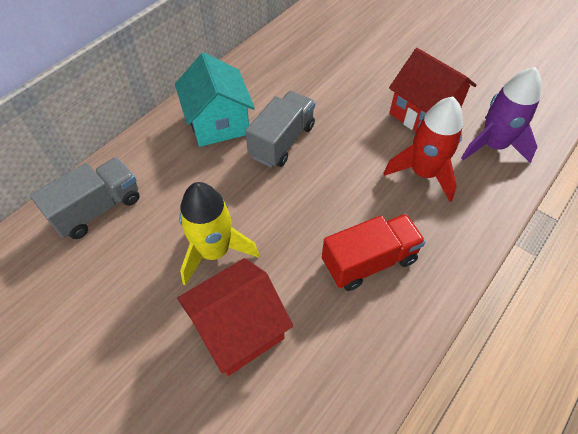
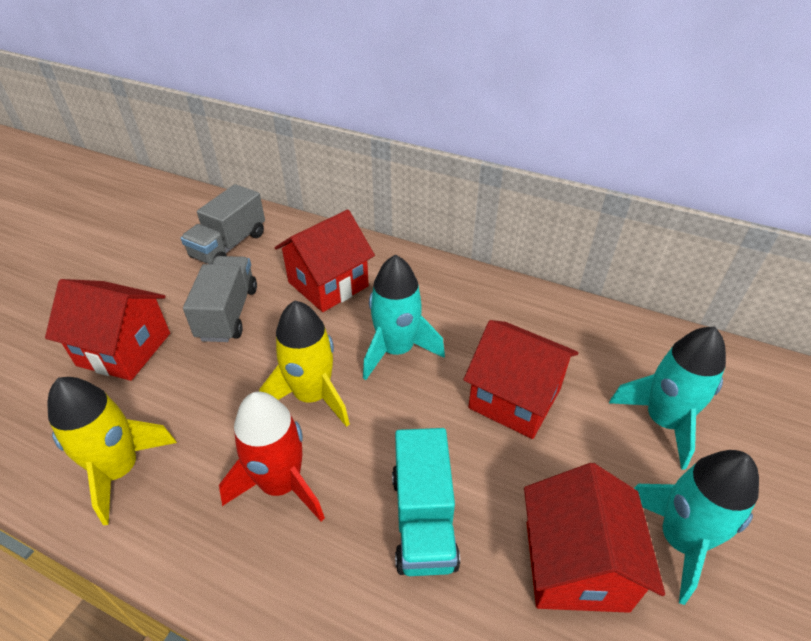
purple rocket: [461,67,542,163] = 1 -> none = 0
red house: [177,258,293,376] [389,48,477,132] = 2 -> [45,279,170,381] [275,210,375,312] [464,320,579,439] [524,463,665,613] = 4
red truck: [322,214,426,291] = 1 -> none = 0
turquoise house: [175,53,255,147] = 1 -> none = 0
turquoise rocket: none = 0 -> [363,254,445,380] [609,327,726,470] [634,450,759,605] = 3
turquoise truck: none = 0 -> [392,428,460,576] = 1
yellow rocket: [179,182,259,286] = 1 -> [48,377,177,525] [259,301,350,427] = 2

